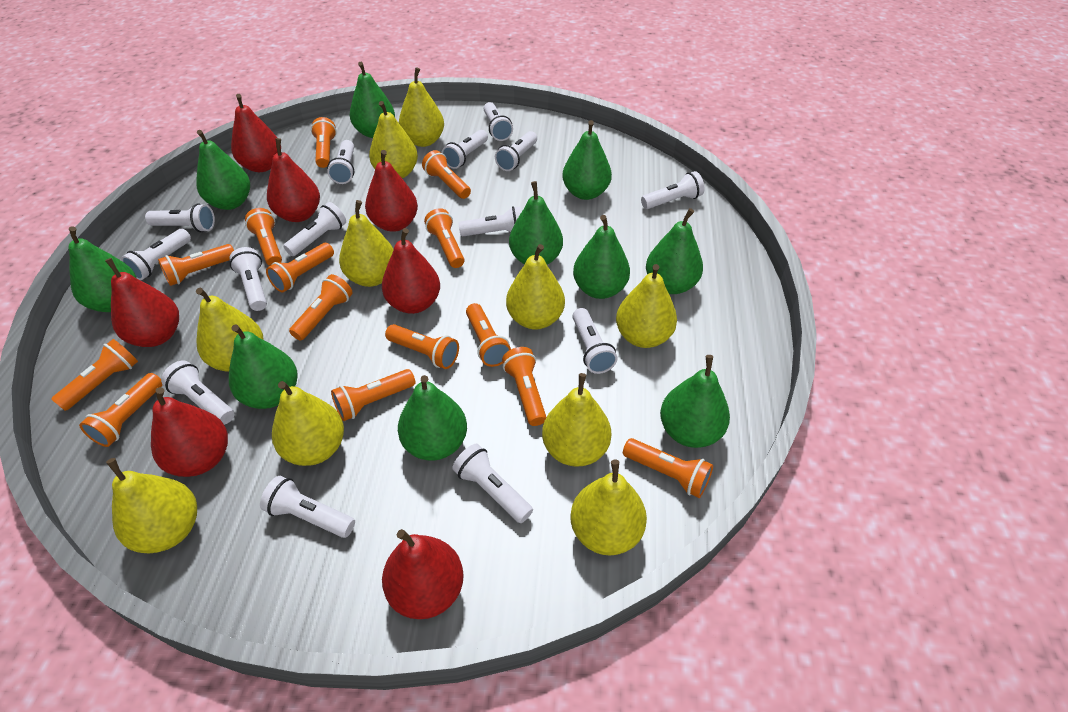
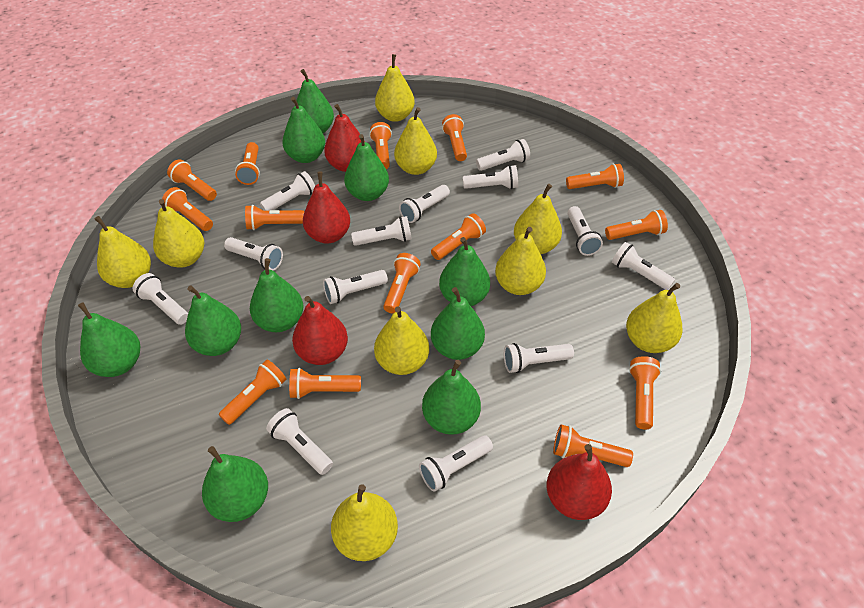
red pear: [105,258,179,347] [151,387,228,477] [231,94,281,172] [267,138,320,222] [365,150,418,232] [382,228,440,314] [382,529,464,619] = 7 -> [292,296,348,365] [303,171,350,244] [324,104,365,172] [547,444,612,520] = 4
white flashlight: [121,229,191,280] [145,203,215,232] [161,361,234,425] [229,247,267,311] [260,476,355,538] [283,202,346,256] [327,140,354,184] [442,130,488,169] [452,444,533,523] [459,206,522,236] [484,102,513,141] [495,131,537,171] [572,308,618,374] [641,171,704,209] = 14 -> [133,273,188,325] [224,237,283,271] [260,171,315,211] [266,408,333,475] [323,270,388,304] [351,216,412,246] [399,185,450,223] [419,435,493,492] [463,165,518,189] [476,139,530,171] [504,343,574,373] [567,206,603,256] [612,242,675,290] = 13
yellow pear: [106,458,197,553] [196,288,264,372] [272,381,344,466] [339,200,394,287] [369,101,418,178] [399,67,444,147] [506,244,565,329] [542,373,611,467] [570,460,647,555] [616,264,677,348] = 10 -> [95,216,151,288] [153,199,204,268] [331,484,398,561] [374,306,429,375] [375,54,415,122] [394,107,437,175] [495,227,546,295] [514,184,562,254] [626,283,682,353] = 9

